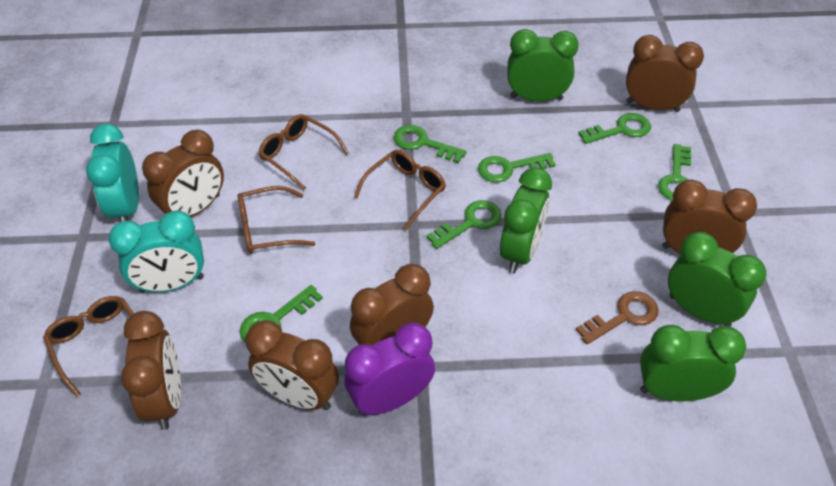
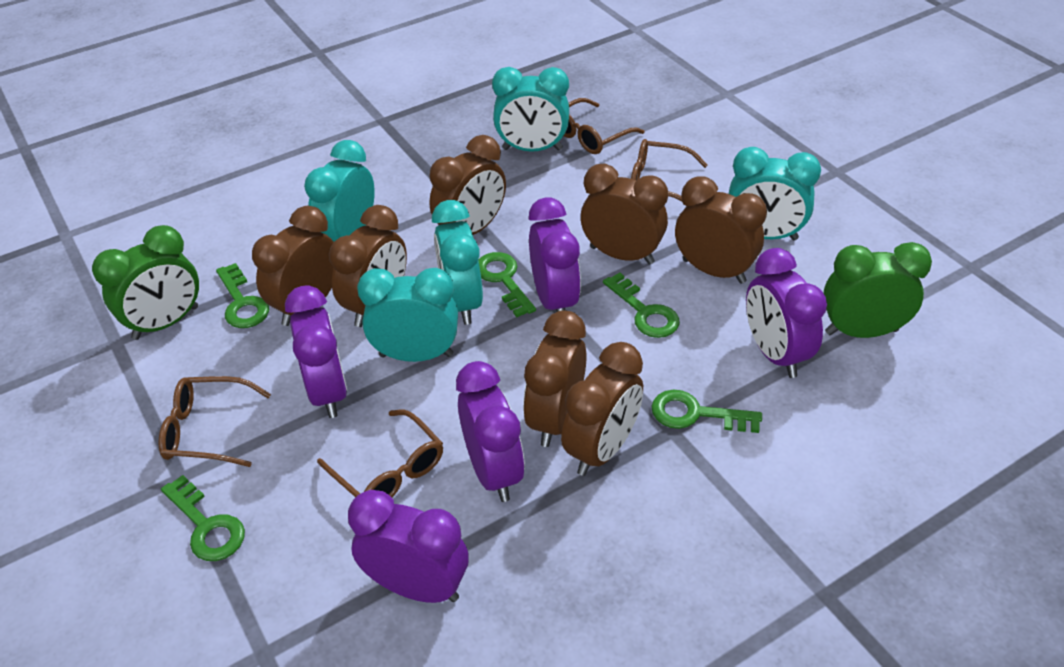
brown clock: [121,311,181,430] [142,130,224,217] [245,320,339,410] [350,264,434,345] [626,35,704,112] [662,179,757,254] = 6 -> [252,206,334,326] [329,205,407,327] [429,135,506,235] [523,310,586,447] [561,342,643,476] [581,164,668,265] [675,176,767,284] = 7
brown key: [576,291,659,344] = 1 -> none = 0
green clock: [500,167,552,273] [507,29,579,101] [640,325,746,401] [668,232,766,327] = 4 -> [92,225,199,340] [824,242,932,338] = 2
green key: [240,285,323,343] [394,125,467,163] [426,200,502,249] [478,153,556,182] [578,113,651,144] [658,144,691,201] = 6 -> [161,475,245,561] [216,263,269,328] [478,252,536,317] [603,273,680,338] [651,390,762,433] = 5
purple clock: [345,322,435,416] = 1 -> [285,285,347,418] [348,490,469,603] [456,361,525,502] [529,198,581,312] [746,248,827,378] = 5
turquoise clock: [86,124,139,222] [108,211,204,292] = 2 -> [304,140,375,242] [357,268,458,362] [432,200,483,325] [492,67,569,152] [729,147,821,240] = 5

